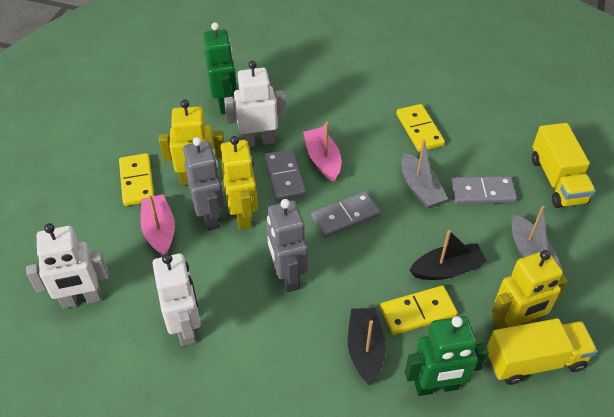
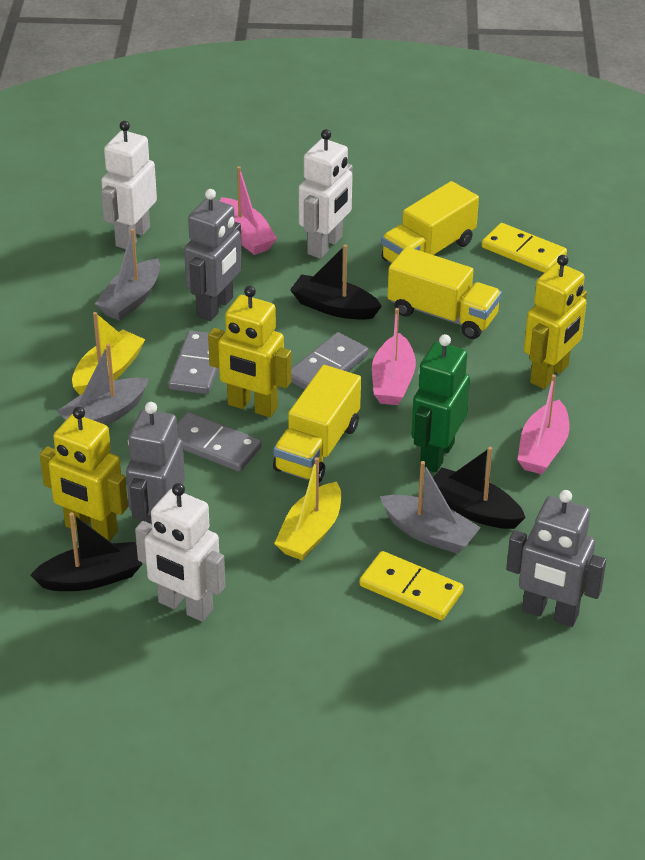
black boat: [348,308,386,385] [409,230,487,280] = 2 -> [31,512,142,591] [290,245,382,320] [433,447,526,529] = 3
green robot: [203,22,237,115] [405,316,489,396] = 2 -> [411,334,470,473] = 1
grey boat: [401,140,447,208] [511,206,563,270] = 2 -> [57,344,149,425] [95,229,160,321] [380,461,481,554] = 3
grey robot: [183,137,225,231] [266,199,308,292] = 2 -> [126,402,185,524] [184,189,242,321] [506,490,606,627] = 3
pink boat: [140,194,175,255] [303,122,341,182] = 2 -> [220,166,277,255] [372,308,416,405] [517,374,570,474] = 3
yellow boat: none = 0 -> [72,312,145,395] [274,457,341,560] = 2
yellow domino: [119,153,154,206] [380,285,457,335] [396,104,445,152] = 3 -> [360,551,464,620] [482,223,567,273] = 2
yellow truck: [487,318,597,385] [532,123,596,208] = 2 -> [273,365,361,483] [381,181,479,263] [388,247,502,339] = 3

